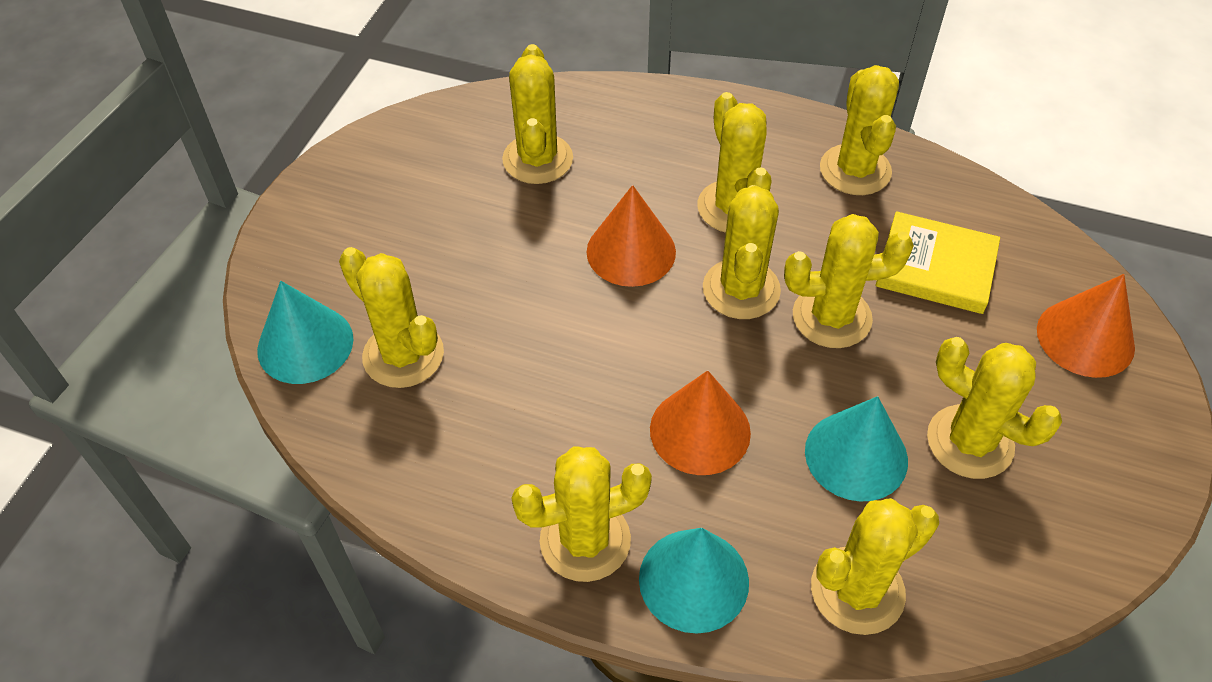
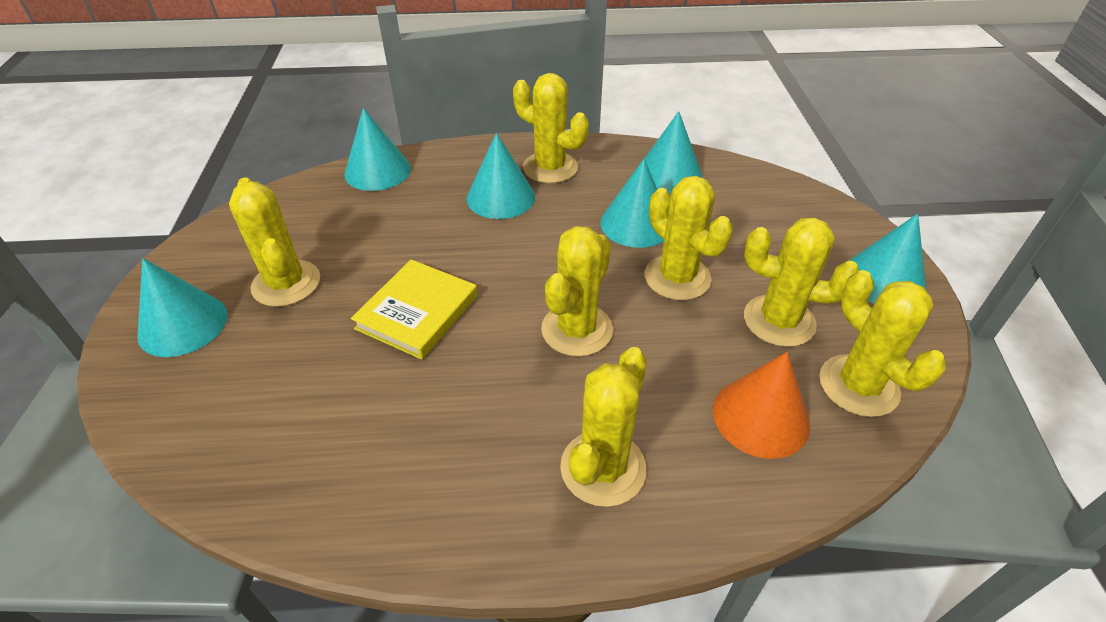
orange cone: [587,185,676,287] [650,370,751,475] [1037,274,1135,378] = 3 -> [713,352,810,459] = 1
turquoise cone: [257,281,353,384] [639,528,749,634] [805,396,908,501] = 3 -> [137,258,227,357] [344,108,411,191] [466,133,535,219] [600,159,664,248] [644,111,703,195] [849,214,926,304] = 6
yellow cactus: [339,247,444,388] [502,44,573,184] [511,446,652,582] [697,92,772,233] [703,185,781,319] [784,214,914,348] [811,498,939,635] [820,65,899,195] [927,337,1062,479] = 9 -> [229,177,320,307] [513,73,589,183] [541,226,613,357] [560,347,647,507] [644,176,733,300] [744,218,859,347] [820,270,946,417] = 7

